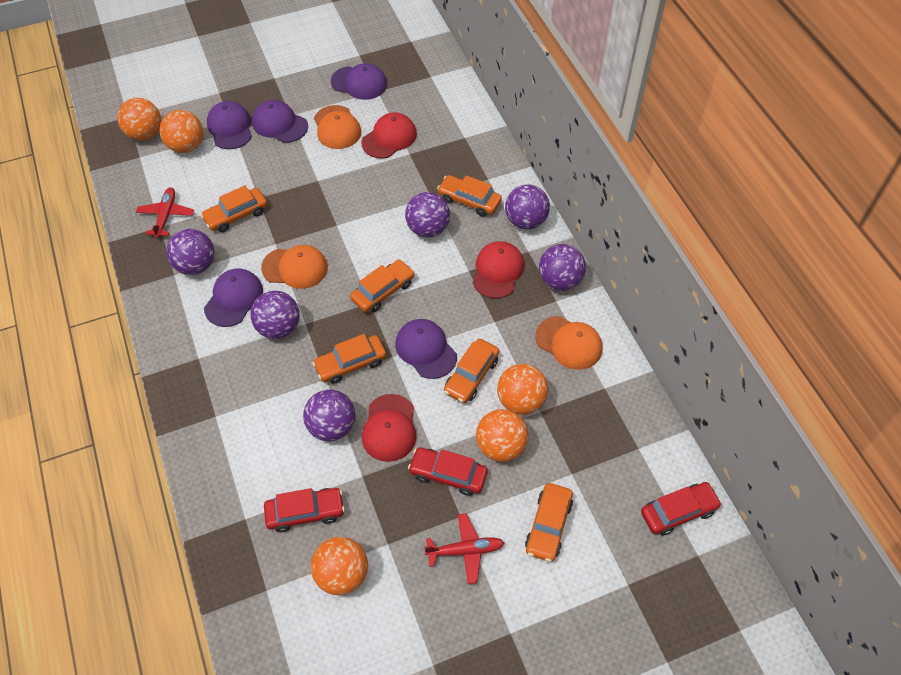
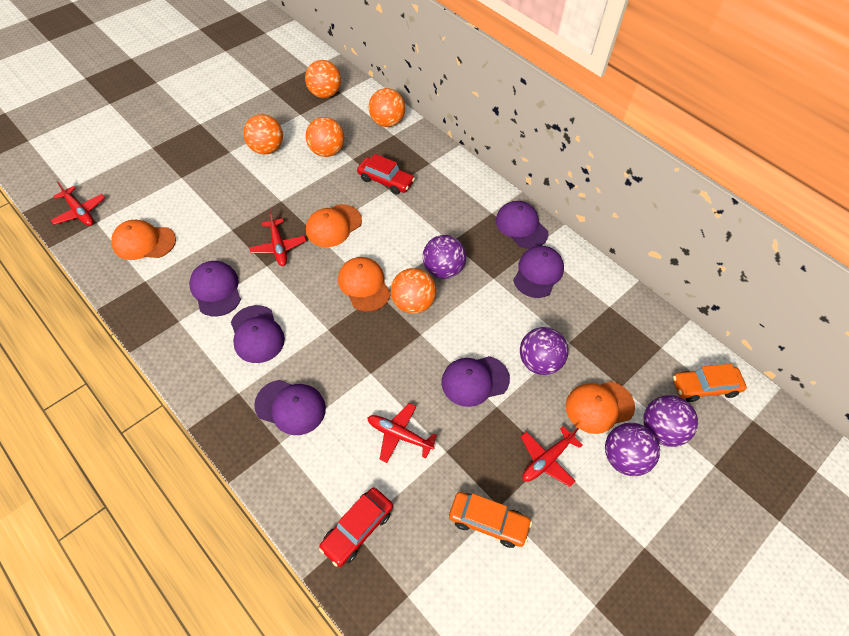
orange cap: [261,245,328,289] [314,105,361,149] [535,316,603,370] = 3 -> [111,220,176,260] [306,204,362,247] [338,257,391,311] [566,381,635,434] = 4
orange car: [201,185,267,232] [312,334,386,384] [350,259,415,312] [437,175,502,217] [444,339,499,403] [525,483,573,562] = 6 -> [449,492,532,548] [673,364,747,402] = 2
purple ball: [166,229,214,275] [251,291,300,339] [303,389,355,441] [405,192,450,237] [505,184,550,229] [539,244,586,291] = 6 -> [423,235,466,279] [520,327,569,375] [605,423,660,476] [643,395,698,447] = 4
purple cap: [204,269,263,327] [207,101,252,149] [252,100,308,143] [331,63,387,100] [395,319,457,379] = 5 -> [189,261,241,317] [231,305,285,363] [254,380,326,435] [441,356,510,407] [496,201,548,249] [513,246,564,298] = 6
red cap: [361,112,417,159] [362,394,416,462] [473,241,524,299] = 3 -> none = 0
red car: [264,488,345,532] [408,447,488,496] [641,482,722,536] = 3 -> [319,488,393,567] [357,154,415,195] = 2
red plane: [136,187,194,238] [424,513,504,584] = 2 -> [50,182,105,226] [249,211,306,266] [367,403,437,463] [521,426,582,487] = 4

